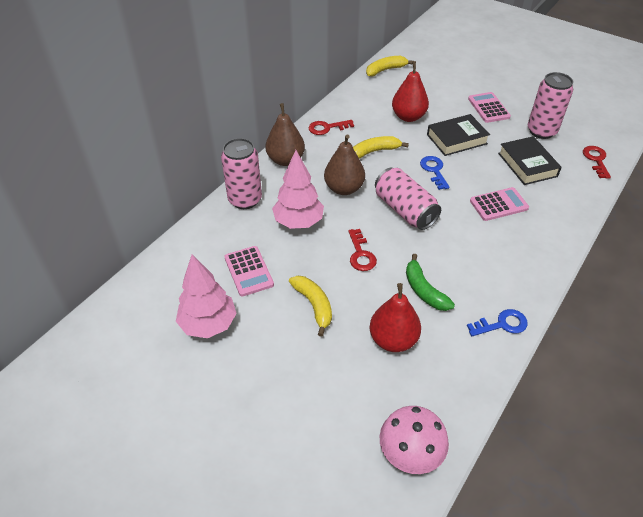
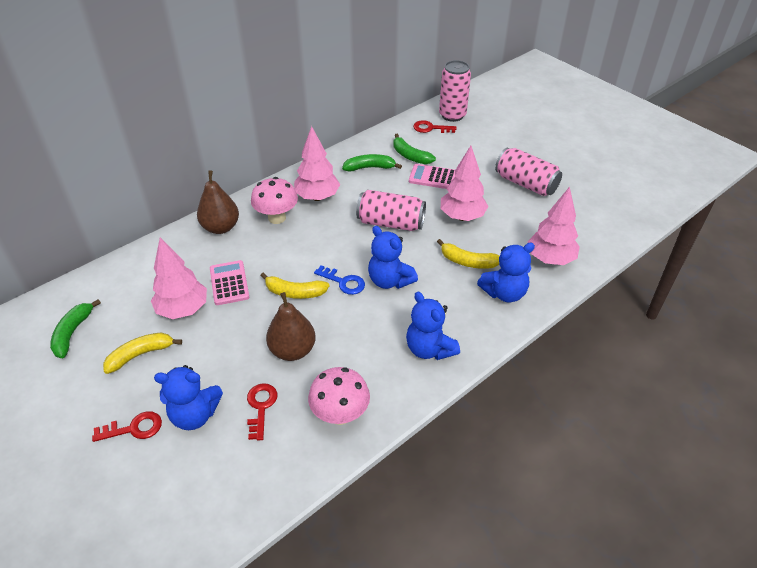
black book: [427,114,490,156] [498,136,562,185] = 2 -> none = 0
blue key: [420,156,450,190] [467,309,528,336] = 2 -> [314,265,365,295] = 1
blue teddy bear: none = 0 -> [154,365,223,430] [368,226,418,289] [406,292,460,360] [477,243,535,302] = 4
green banana: [406,254,455,311] = 1 -> [50,299,101,358] [342,154,402,171] [394,134,436,164] = 3
pink calculator: [224,246,274,297] [468,92,511,123] [470,187,529,221] = 3 -> [210,260,249,305] [409,164,456,189] = 2
pink mushroom: [380,406,449,474] = 1 -> [251,177,298,224] [308,367,370,425] = 2
pink tree: [176,254,237,338] [272,150,324,229] = 2 -> [151,238,207,319] [294,126,340,201] [441,146,488,221] [528,187,580,265] = 4
red pear: [370,283,421,352] [392,61,429,122] = 2 -> none = 0

